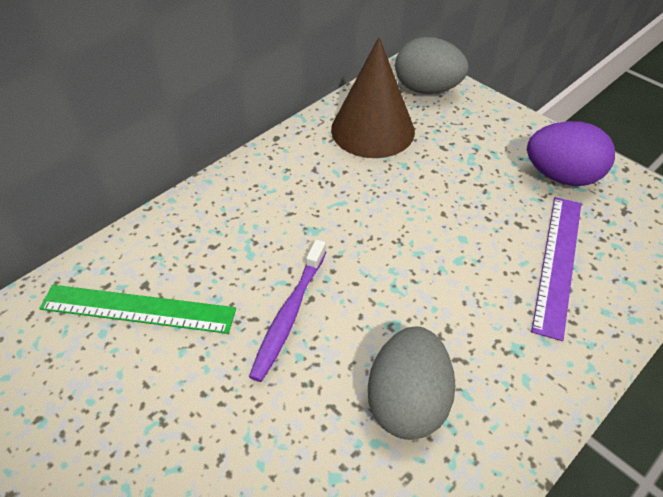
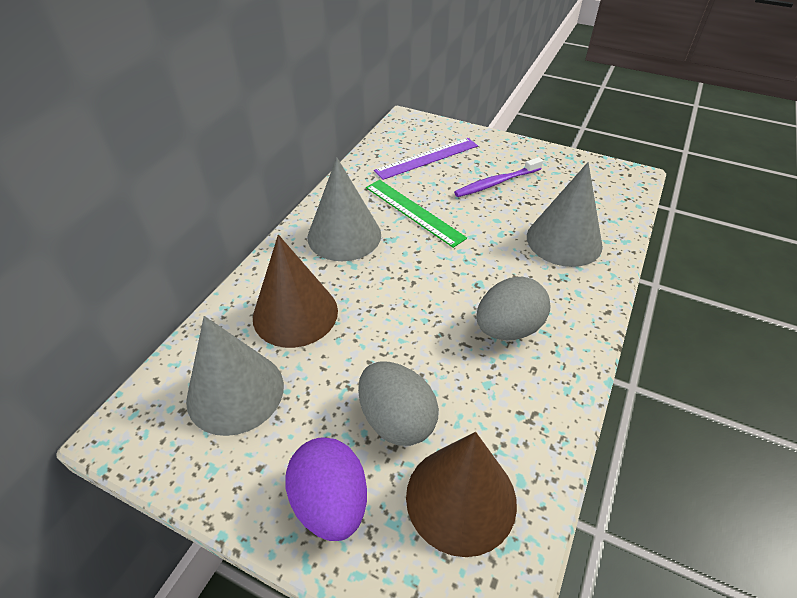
brown cone: [331,37,415,158] = 1 -> [253,235,338,348] [406,432,517,557] = 2
grey cone: none = 0 -> [186,316,284,436] [308,157,381,261] [527,162,603,267] = 3

